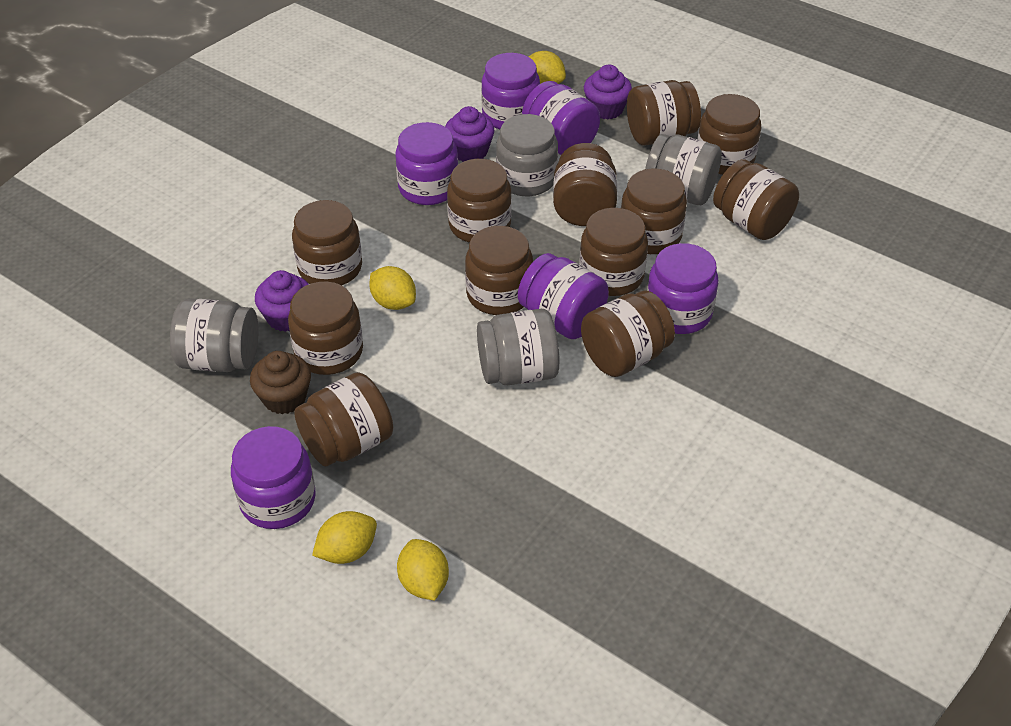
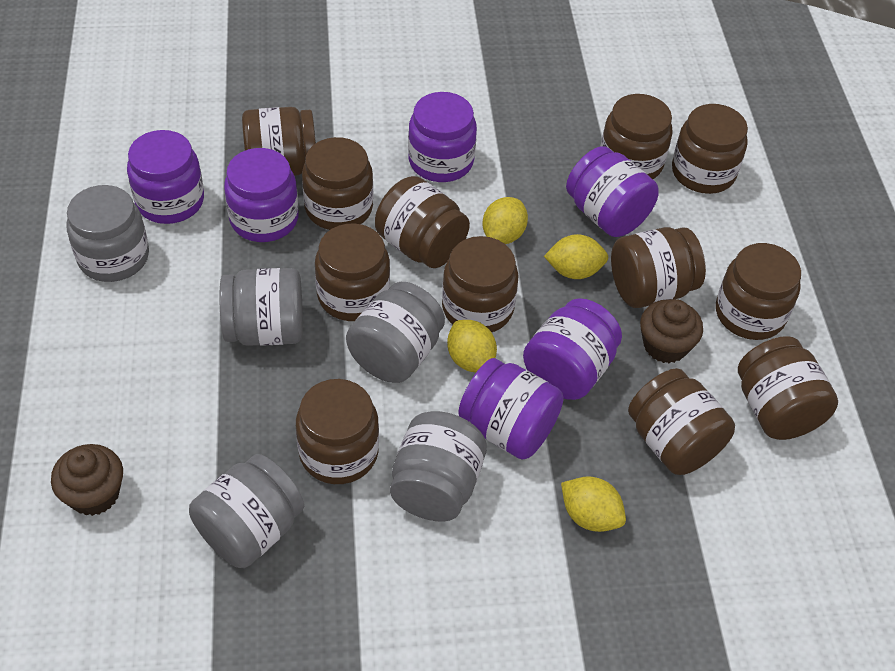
brown cupcake: [250,351,311,414] = 1 -> [51,444,123,516] [640,299,703,363] = 2
grey jar: [170,298,258,372] [477,309,559,385] [496,114,558,196] [645,134,722,205] = 4 -> [66,185,149,282] [189,454,304,568] [219,268,303,346] [346,282,445,383] [390,411,487,521] = 5
purple cupcake: [255,270,309,332] [445,106,494,162] [584,65,632,120] = 3 -> none = 0

